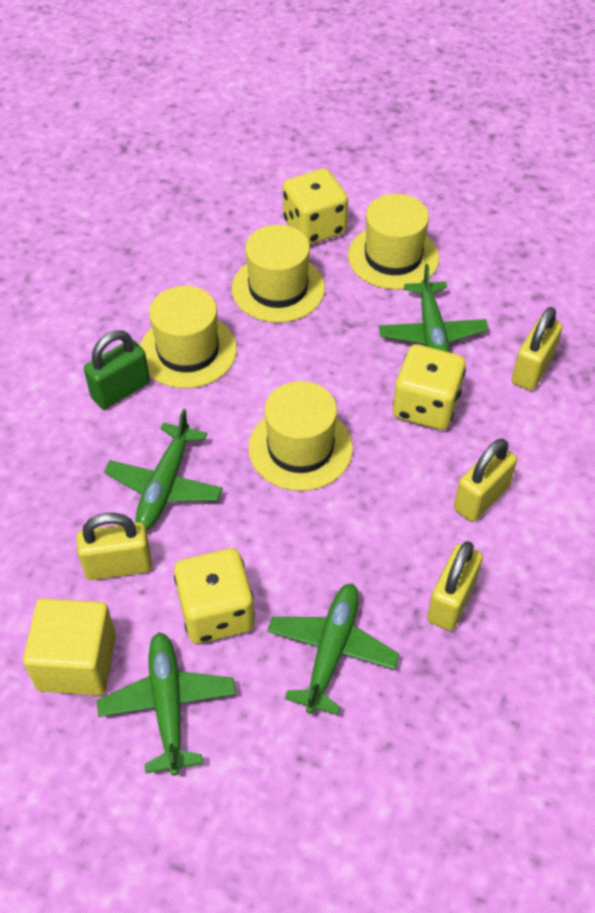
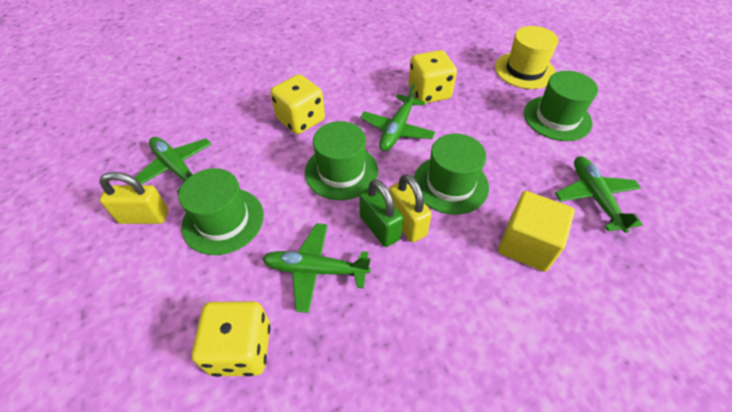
green hat: none = 0 -> [179,168,264,255] [305,121,378,200] [414,134,489,215] [524,71,598,141] = 4
yellow hat: [140,286,237,388] [232,225,325,323] [248,381,353,491] [348,194,439,290] = 4 -> [495,26,559,89] = 1
yellow padlock: [77,513,152,580] [427,541,483,631] [454,438,517,522] [512,307,562,391] = 4 -> [99,172,168,224] [389,174,432,242] = 2

